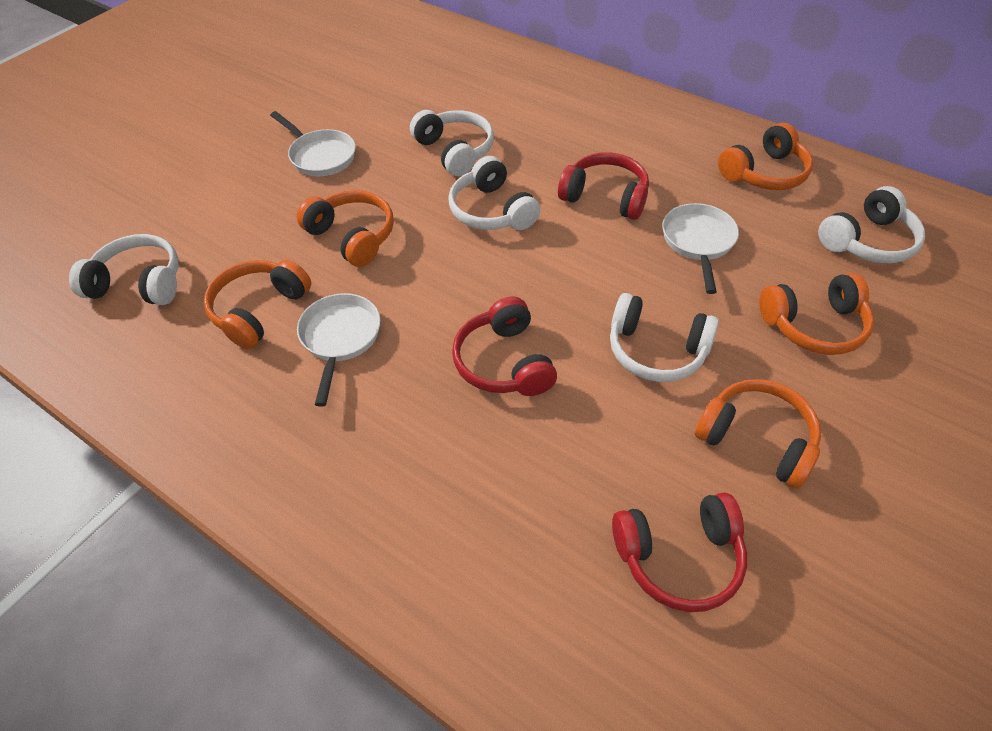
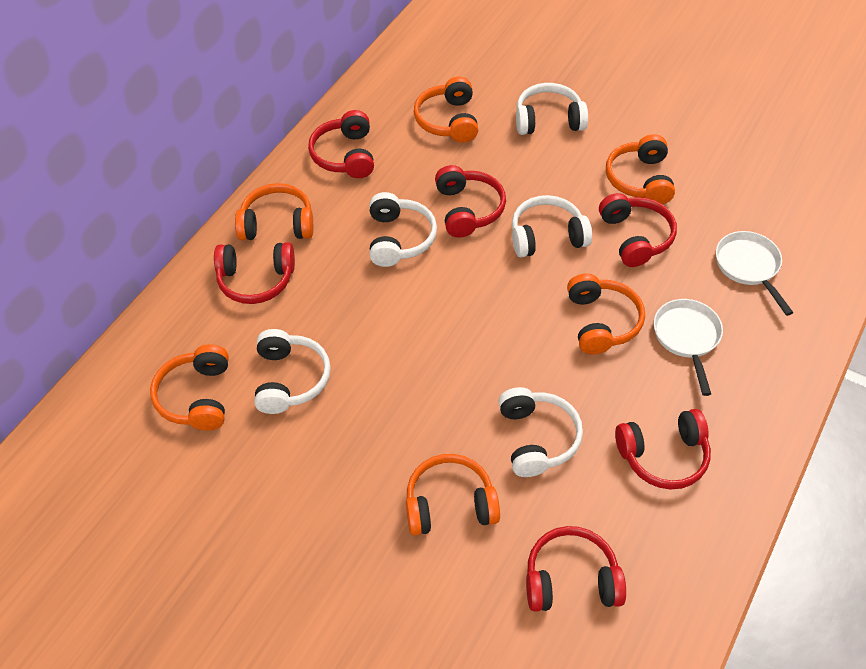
orange headphones: [204,260,311,349] [297,190,394,267] [695,379,821,489] [718,123,813,190] [759,273,874,355] = 5 -> [150,344,229,431] [235,183,313,240] [406,454,500,536] [414,77,478,143] [567,274,645,354] [606,134,675,204] = 6
red headphones: [452,296,557,396] [558,153,649,220] [612,492,747,612] = 3 -> [214,242,295,304] [308,110,374,178] [435,165,506,238] [526,526,626,612] [599,193,677,267] [615,409,711,489] = 6
white pan: [270,111,356,176] [297,293,380,407] [662,203,739,294] = 3 -> [654,299,723,396] [716,231,793,316] = 2

